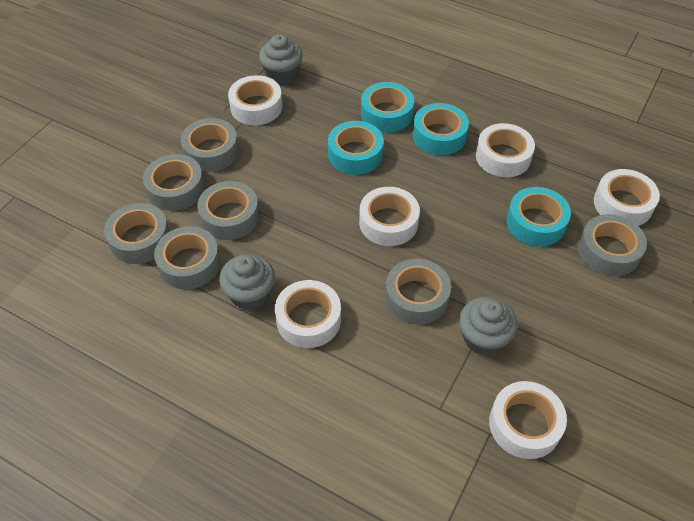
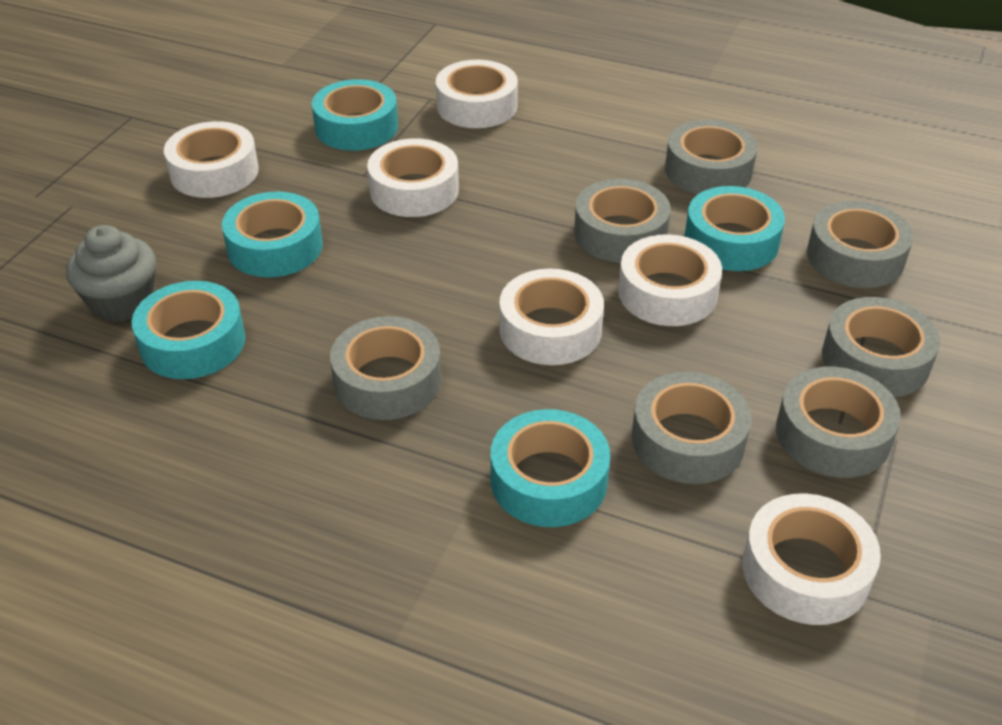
grey cupcake: [219,254,275,310] [259,34,303,84] [459,297,517,355] = 3 -> [66,225,156,322] = 1
turquoise tape: [328,121,384,175] [361,82,414,132] [413,103,469,155] [506,187,571,246] = 4 -> [132,281,246,379] [222,192,323,277] [312,79,398,151] [491,409,610,527] [685,186,785,271] = 5

